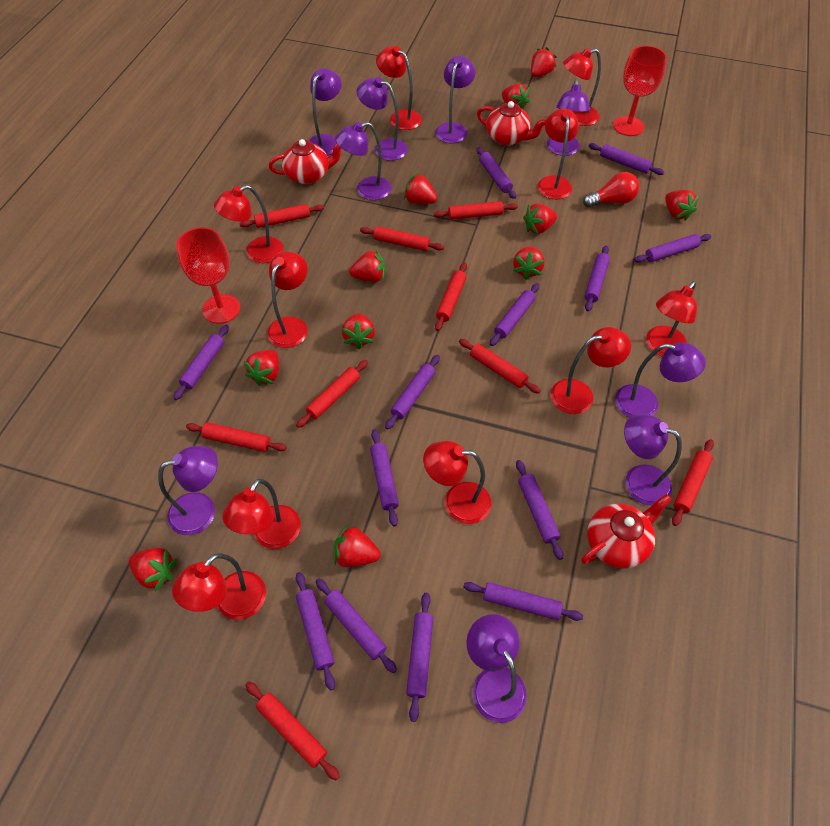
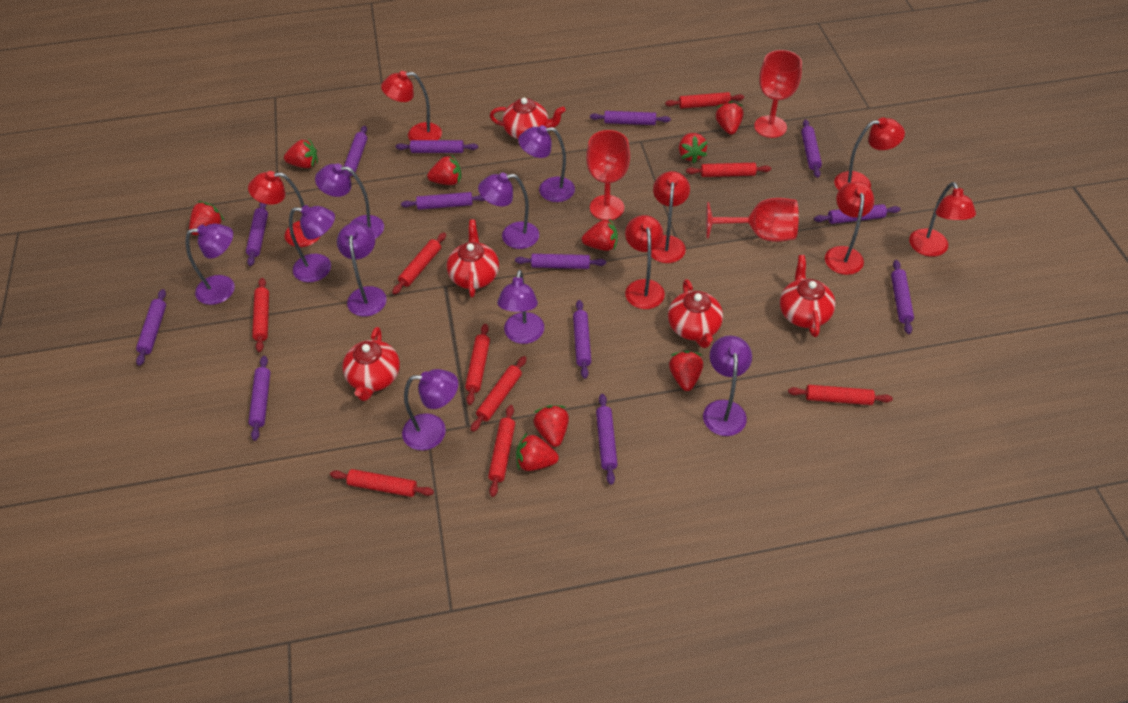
red goblet: [176,227,240,324] [613,46,667,136] = 2 -> [586,130,630,221] [706,198,799,242] [754,50,802,138] = 3
red lamp: [172,553,266,620] [214,185,283,263] [223,479,301,549] [267,252,308,348] [376,46,422,130] [423,441,491,524] [538,108,579,199] [551,327,631,414] [563,48,601,126] [646,281,697,356] = 10 -> [248,171,321,247] [381,71,442,141] [625,215,665,309] [651,171,690,263] [825,182,874,275] [834,117,905,190] [909,182,976,257] = 7
red light bulb: [583,172,639,208] = 1 -> none = 0
red strawberry: [129,548,177,592] [244,350,279,386] [334,525,381,567] [342,313,375,349] [349,250,386,282] [404,173,437,204] [502,84,530,110] [513,247,545,280] [523,203,557,234] [531,47,557,77] [665,190,699,221] = 11 -> [189,201,224,235] [284,139,318,168] [427,155,461,185] [516,433,559,471] [533,405,569,447] [582,219,618,251] [669,351,703,391] [679,133,708,163] [715,101,743,135] = 9
red teapot: [269,139,341,184] [477,101,546,146] [581,494,672,569] = 3 -> [342,327,400,401] [447,219,499,297] [490,98,565,139] [668,279,723,348] [780,255,836,337] = 5

